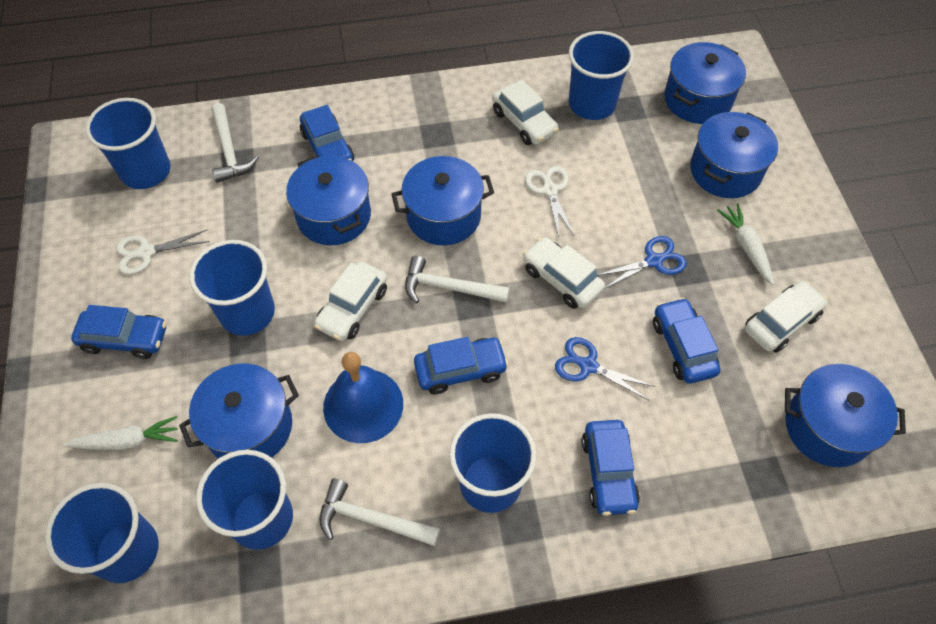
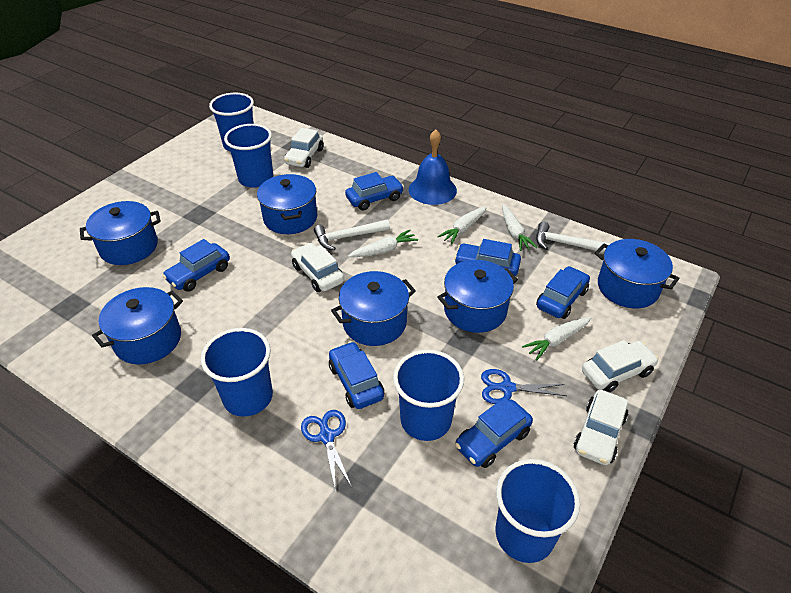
blue car: [71,305,167,359] [300,105,354,161] [414,337,509,394] [582,420,640,516] [653,297,721,384] = 5 -> [162,239,230,291] [329,341,384,409] [345,172,404,210] [454,239,521,276] [455,397,533,468] [536,266,590,319] = 6
blue cup: [45,483,159,583] [85,98,170,189] [190,240,275,336] [196,450,293,550] [449,413,536,513] [569,31,634,120] = 6 -> [201,328,273,417] [209,93,254,151] [224,124,273,188] [393,350,464,441] [496,459,580,563] = 5
white carrot: [63,416,178,450] [717,203,774,285] = 2 -> [348,230,418,257] [437,206,487,245] [502,205,537,251] [522,317,591,360] = 4
white hammer: [211,103,258,183] [320,479,440,546] [405,256,510,303] = 3 -> [314,219,390,250] [536,222,611,253] = 2
white scissors: [116,230,210,275] [525,166,574,237] = 2 -> none = 0

